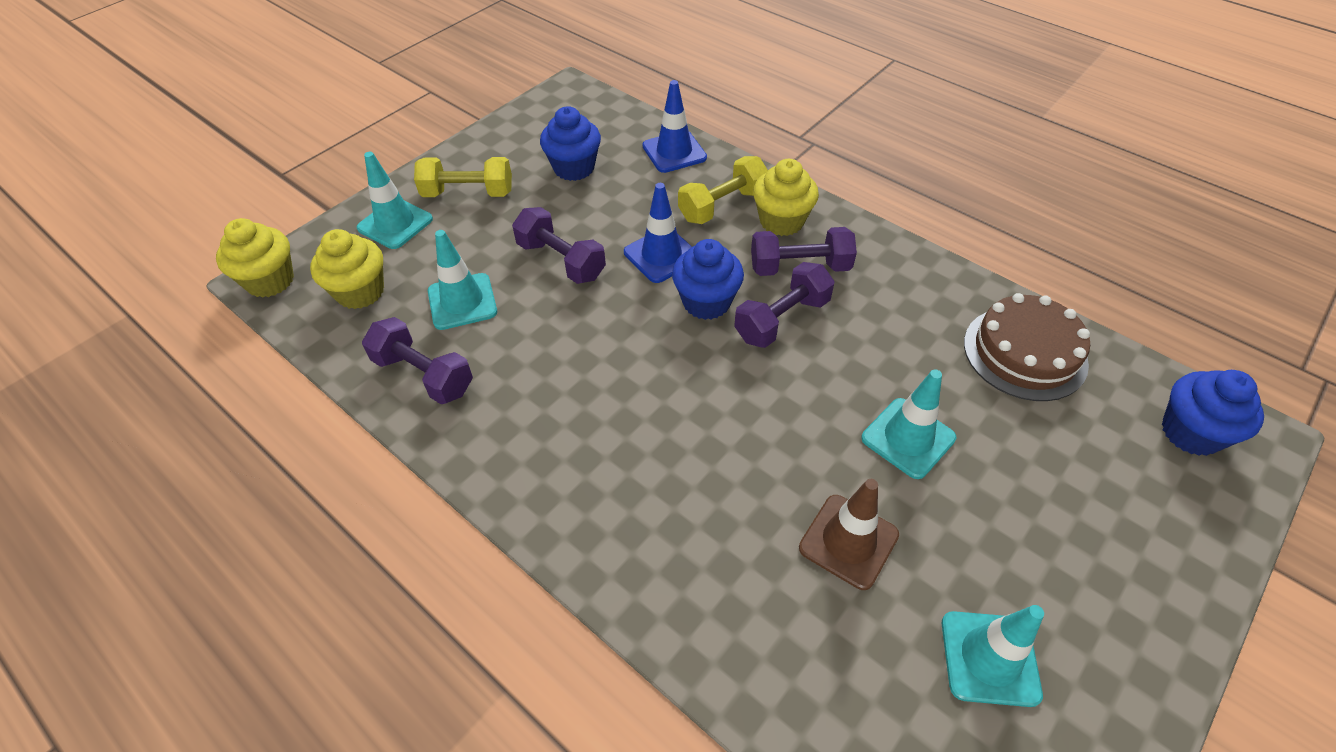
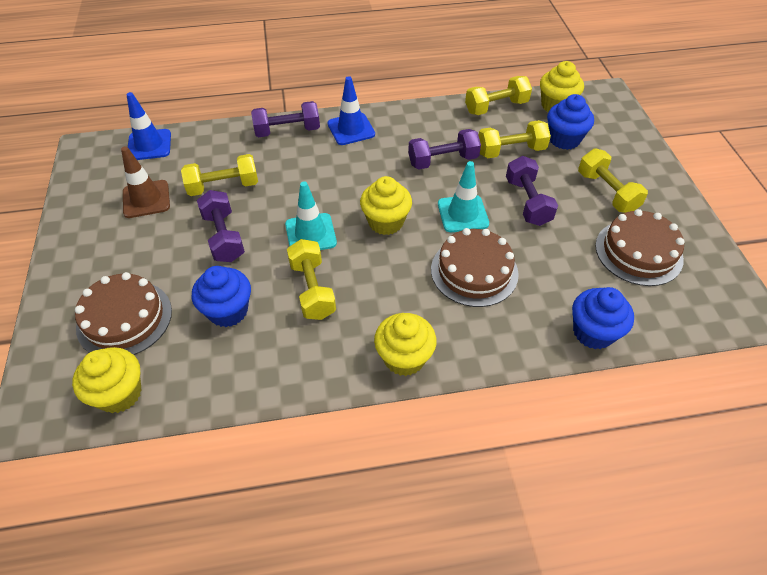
brown cake: [964,293,1090,401] = 1 -> [75,272,172,355] [431,228,519,307] [595,209,685,286] = 3
turquoise traffic cone: [357,152,433,249] [428,230,497,330] [861,369,956,479] [942,605,1044,707] = 4 -> [285,181,337,250] [438,161,489,232] = 2
yellow cupcake: [216,218,294,298] [310,229,384,309] [753,159,819,236] = 3 -> [72,347,142,413] [360,176,412,235] [374,313,437,376] [540,61,584,112] = 4
yellow dumbbell: [414,157,512,197] [678,156,768,224] = 2 -> [181,154,258,196] [287,239,336,320] [465,76,532,115] [479,120,551,158] [578,148,648,213] = 5

